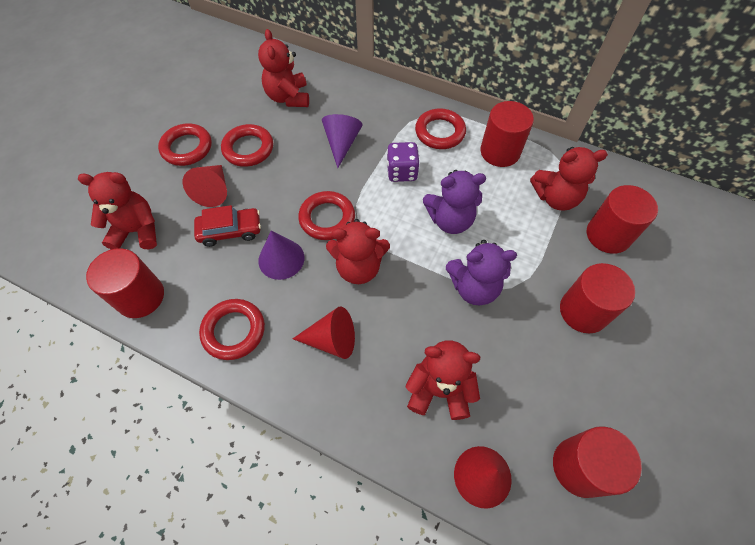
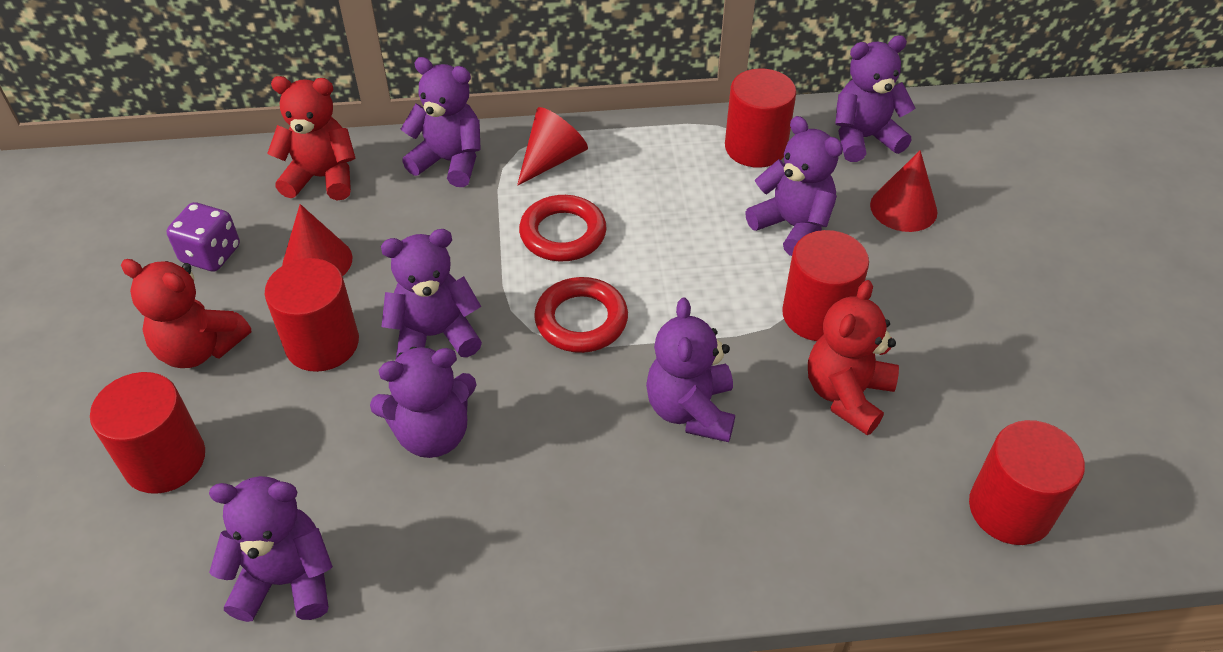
purple cone: [258,231,304,280] [322,114,362,168] = 2 -> none = 0
purple teddy bear: [423,170,486,234] [446,240,517,305] = 2 -> [209,476,333,622] [370,346,477,458] [381,229,482,359] [401,57,481,187] [646,298,735,442] [745,116,843,256] [835,35,915,162] = 7
red car: [194,205,261,247] = 1 -> none = 0
red ring: [158,124,212,166] [199,299,265,360] [221,124,273,167] [298,191,355,240] [415,108,466,149] = 5 -> [519,195,606,261] [534,277,628,353] = 2
red teddy bear: [78,172,157,249] [258,29,309,107] [326,219,390,284] [406,340,480,420] [530,147,608,211] = 5 -> [121,259,251,368] [267,76,355,201] [808,280,899,435] = 3

